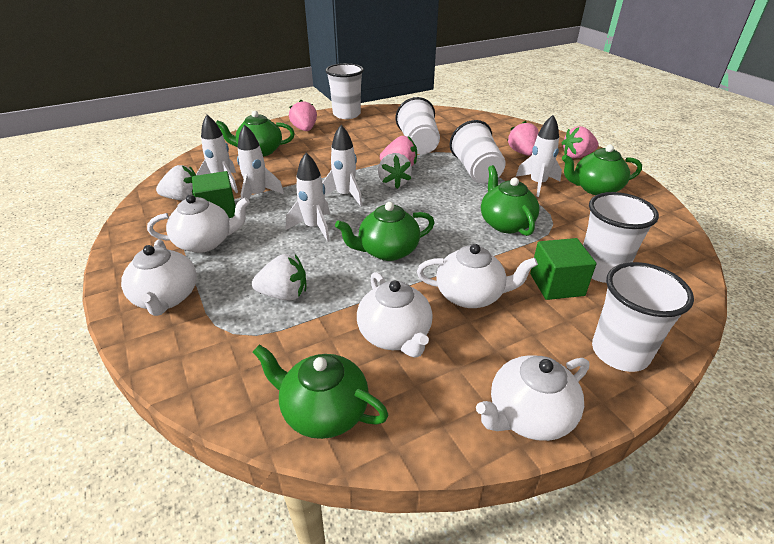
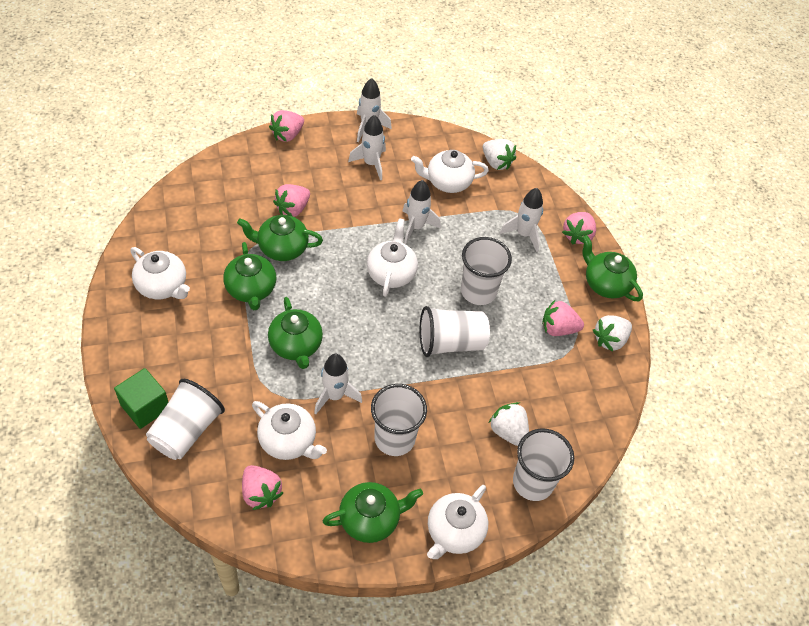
green cube: [192,171,236,218] [530,238,596,300] = 2 -> [114,368,168,429] = 1
pink strawberry: [289,100,317,131] [380,136,417,166] [508,121,539,156] [561,126,599,158] = 4 -> [242,465,284,510] [269,110,304,142] [273,184,310,217] [542,300,584,336] [562,212,596,245] = 5

